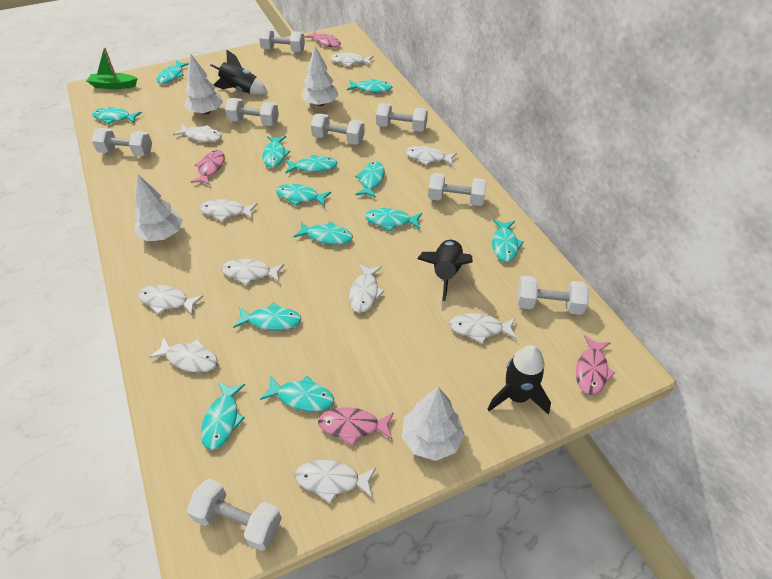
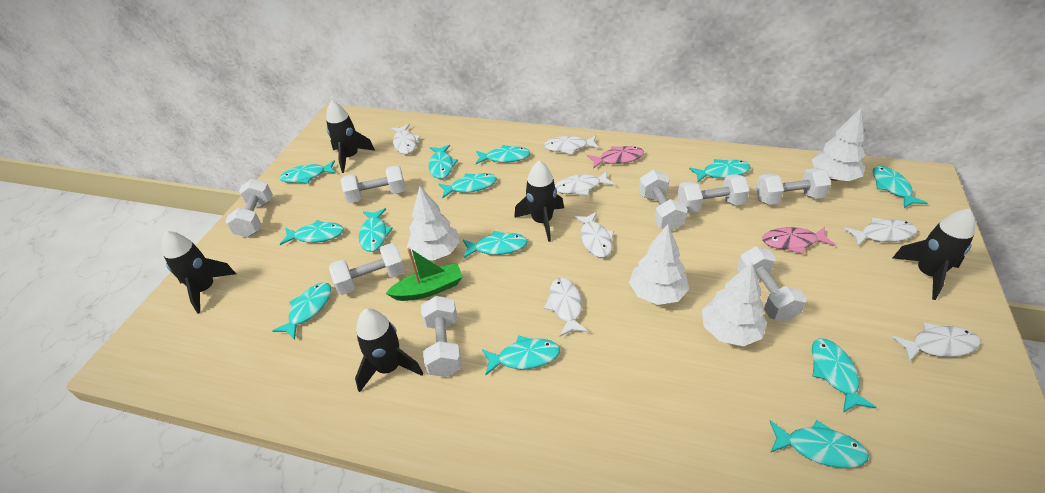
black rocket: [210,50,268,95] [417,239,473,301] [488,345,551,414] = 3 -> [162,231,236,314] [326,100,375,173] [355,308,424,392] [514,161,564,242] [893,208,975,300] = 5
pink fish: [191,150,225,185] [304,30,341,47] [318,407,394,446] [576,335,616,395] = 4 -> [587,146,644,169] [762,227,835,254] = 2
white fish: [138,285,204,315] [149,336,218,373] [173,124,222,142] [200,199,257,222] [221,259,284,286] [295,460,376,503] [331,53,373,67] [349,264,384,313] [405,146,457,166] [449,313,517,344] = 10 -> [390,124,420,154] [544,135,599,155] [544,278,589,336] [555,171,615,196] [573,212,614,258] [844,218,917,247] [891,323,981,362] = 7

